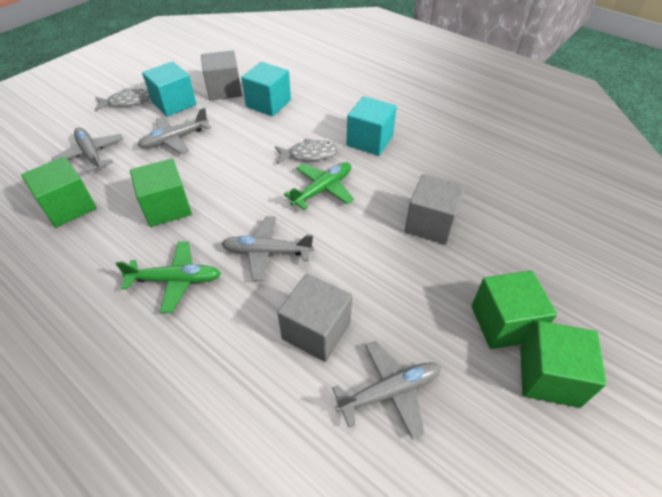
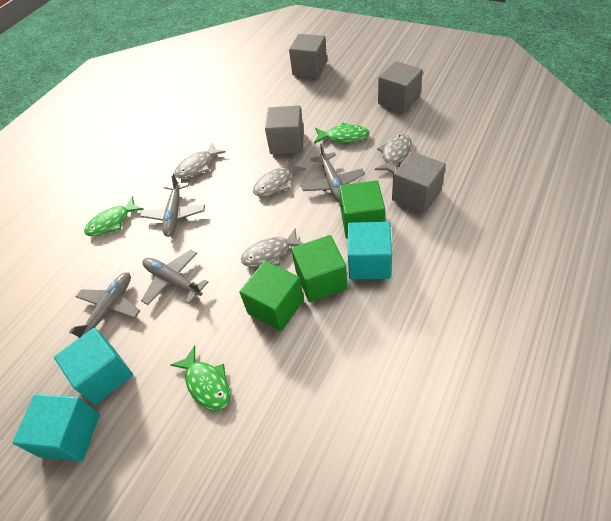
green cube: [21,157,97,227] [130,159,192,227] [471,271,557,349] [520,321,607,408] = 4 -> [239,261,304,331] [291,235,347,302] [339,180,385,239] = 3
green fish: none = 0 -> [84,197,144,236] [170,346,231,411] [314,122,370,143] = 3
green plane: [116,241,221,313] [284,162,354,210] = 2 -> none = 0
grey cube: [201,50,242,101] [277,274,352,362] [405,174,465,245] = 3 -> [265,106,304,154] [289,34,327,78] [378,61,423,113] [392,151,446,213] = 4
grey fish: [95,89,150,111] [275,139,338,164] = 2 -> [175,143,226,179] [241,229,304,267] [253,159,306,197] [374,134,412,174] = 4

